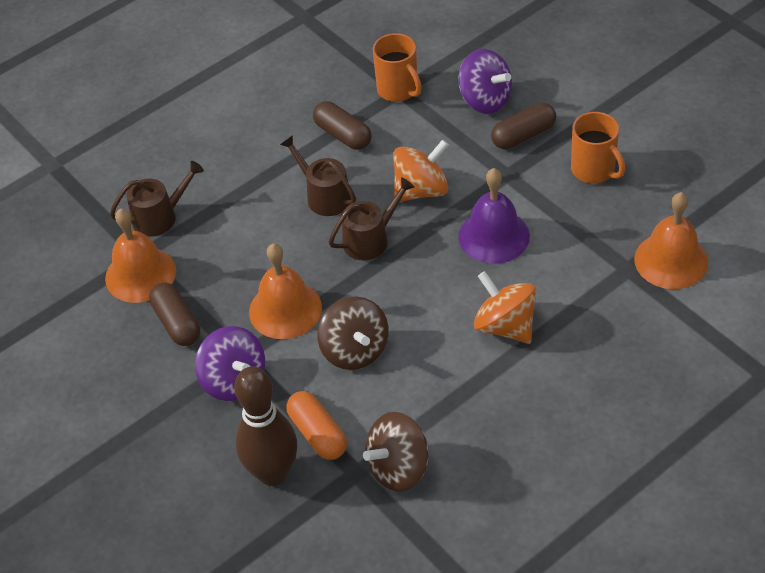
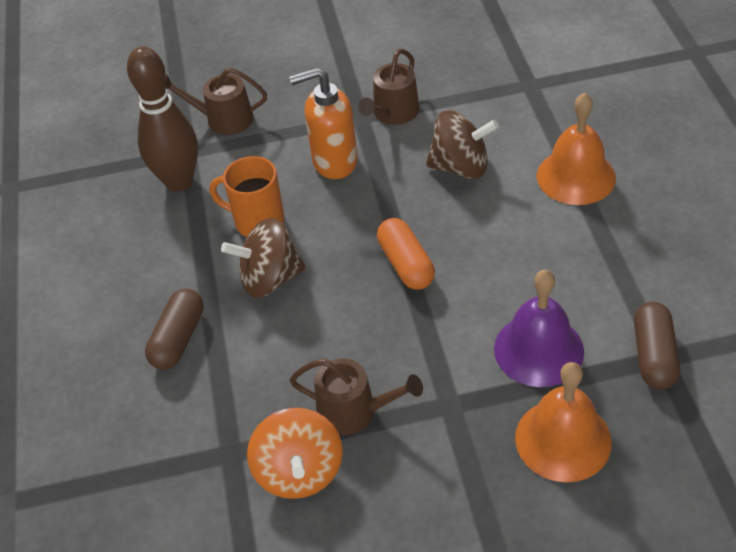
brown capsule: [149,283,200,346] [313,101,371,150] [491,103,556,149] = 3 -> [145,289,204,370] [634,302,680,389] = 2
orange bell: [105,208,176,303] [249,244,322,339] [634,192,708,289] = 3 -> [515,362,612,482] [537,93,616,205] = 2
orange mug: [373,33,422,102] [571,112,625,183] = 2 -> [209,156,284,237] = 1
orange soap dispenser: none = 0 -> [289,67,358,179] = 1
orange spinning top: [393,139,449,202] [474,271,537,344] = 2 -> [247,408,343,499] = 1
purple spinning top: [195,326,265,401] [458,49,512,114] = 2 -> none = 0

